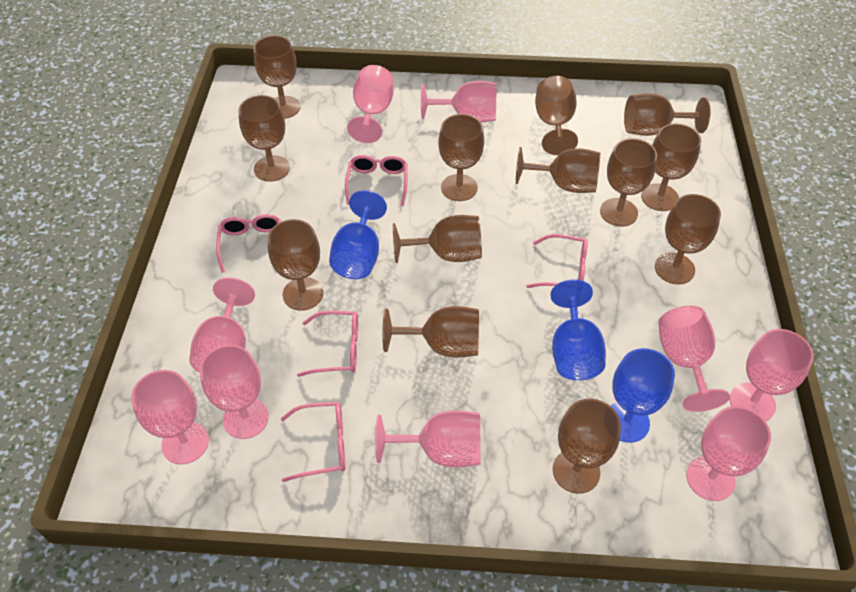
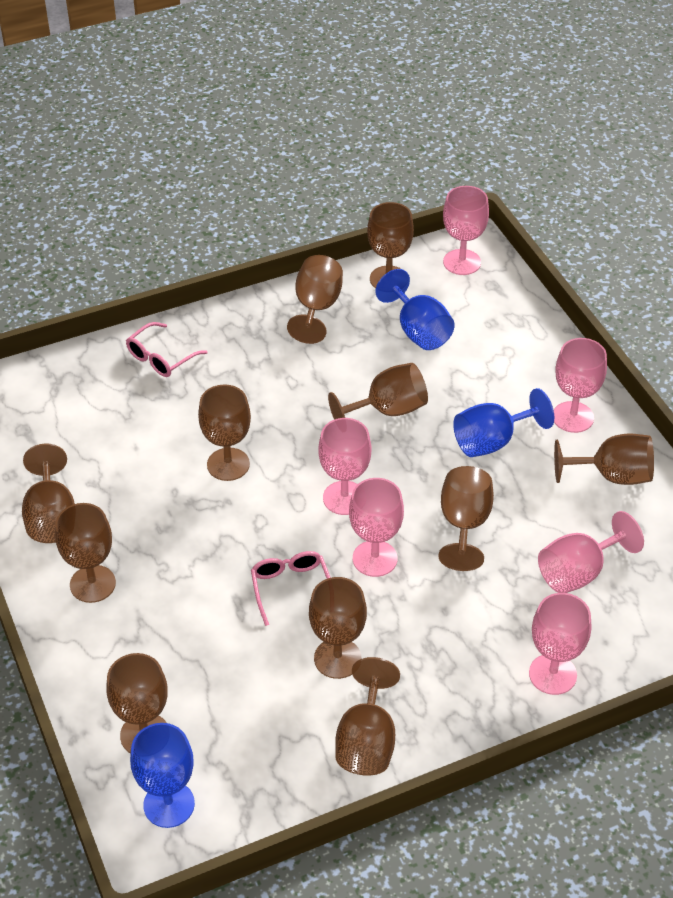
brown goblet: [239,95,290,182] [253,35,300,119] [268,219,323,311] [382,306,479,358] [393,215,482,263] [438,114,484,201] [516,147,600,193] [535,76,578,155] [553,399,621,494] [600,138,657,227] [624,94,710,136] [641,124,701,211] [655,194,721,285] = 13 -> [22,444,75,543] [55,503,116,603] [106,653,168,754] [198,384,251,481] [287,255,343,344] [309,577,367,679] [328,363,428,420] [335,657,400,775] [367,202,414,288] [438,466,494,571] [554,434,654,485] = 11
pink glasses: [216,214,281,273] [281,402,345,482] [297,311,358,377] [345,155,408,206] [526,234,588,288] = 5 -> [126,322,207,377] [251,551,331,626] = 2
pink goblet: [131,370,209,464] [189,277,255,373] [200,345,269,439] [347,65,394,143] [375,410,481,467] [421,81,497,123] [658,306,730,412] [686,406,771,501] [730,329,814,421] = 9 -> [318,418,371,515] [349,478,404,577] [443,186,489,275] [529,593,591,695] [538,511,644,593] [554,338,607,433] = 6

